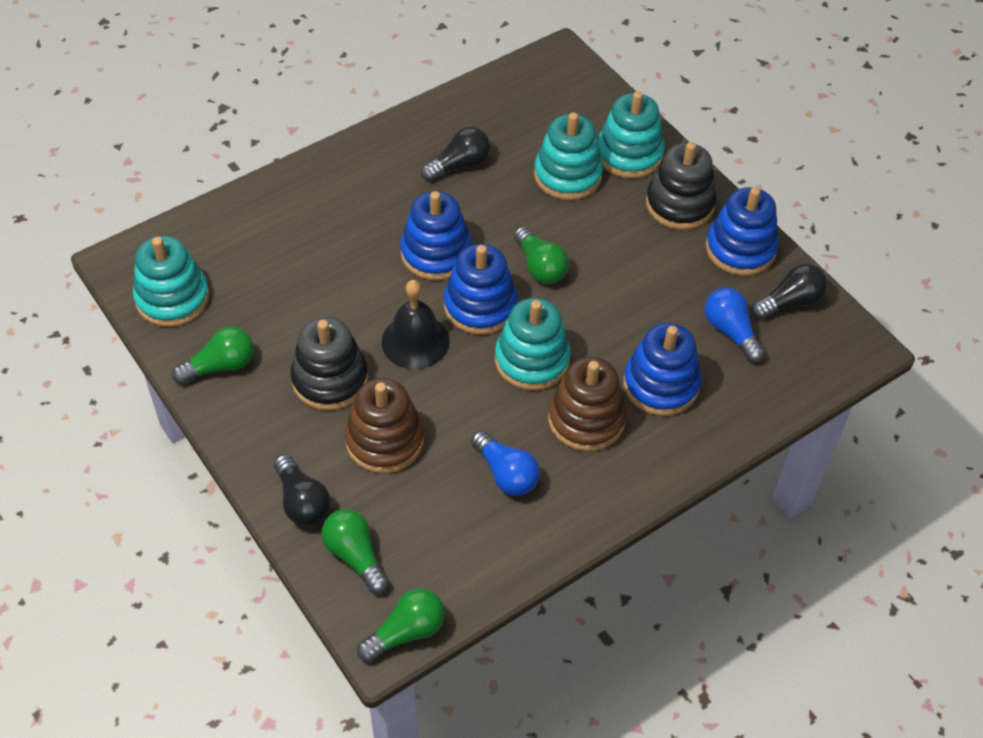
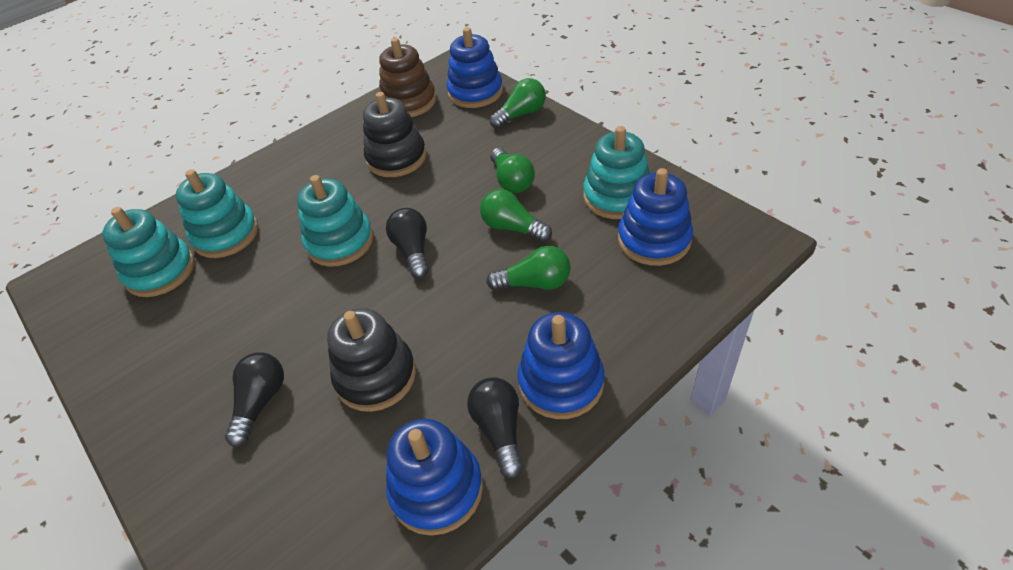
black bell: [382,280,450,369] = 1 -> none = 0
blue light bulb: [471,431,540,496] [705,288,764,363] = 2 -> none = 0
brown stacking toy: [345,378,424,473] [548,357,627,451] = 2 -> [379,38,436,117] = 1

